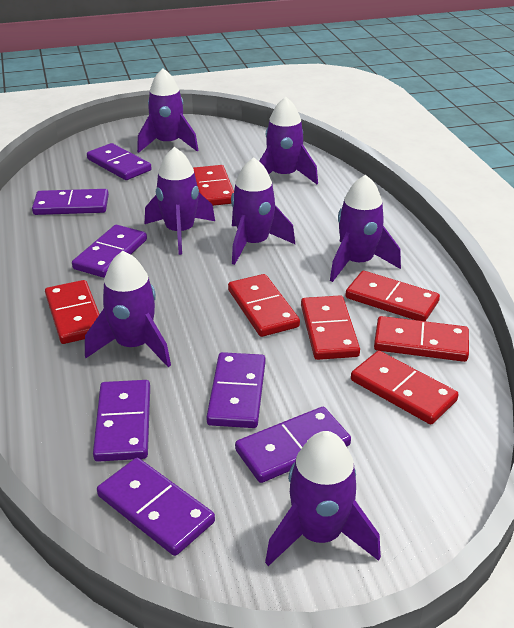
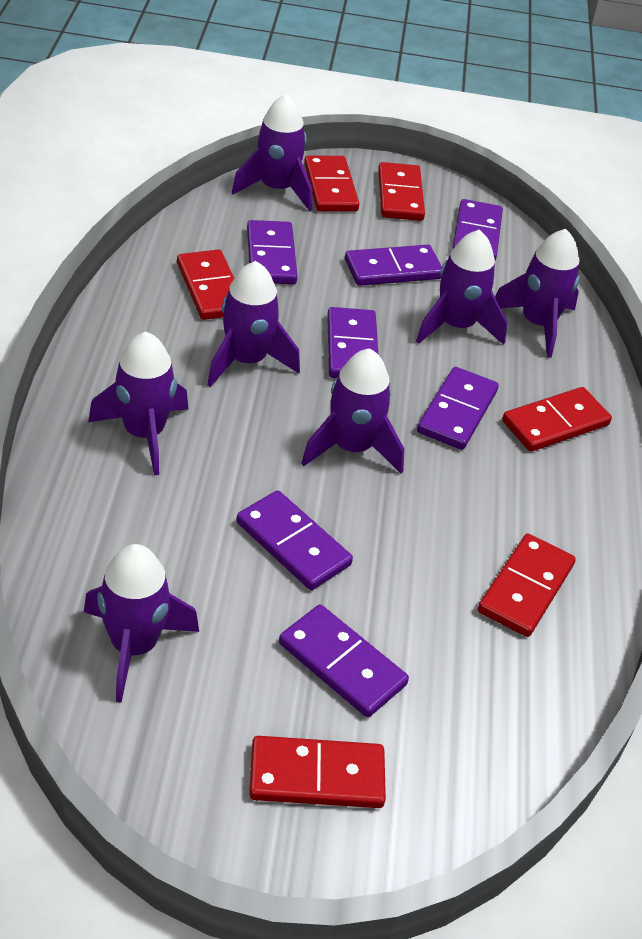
red domino: [45,280,100,344] [193,165,234,206] [228,274,300,337] [301,295,360,360] [345,271,440,321] [351,351,459,425] [374,316,469,362] = 7 -> [177,249,234,320] [249,736,386,808] [304,156,359,212] [378,162,425,221] [478,534,576,637] [502,387,612,452] = 6

